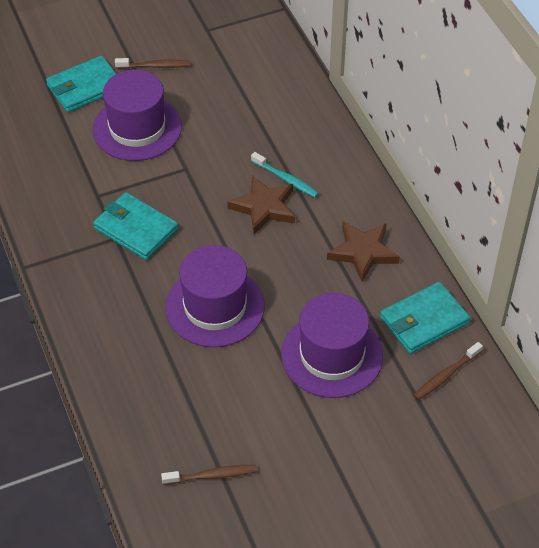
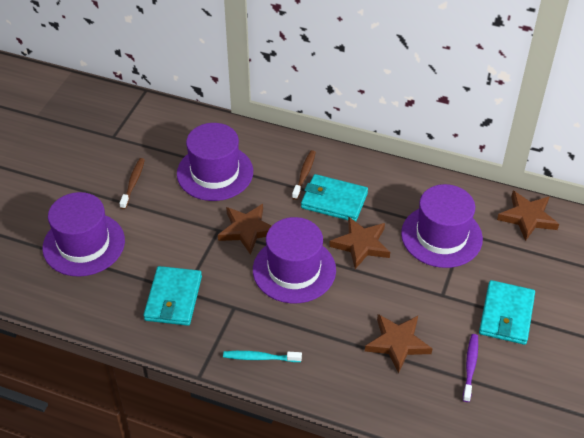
brown star: [227,175,295,234] [327,221,400,282] = 2 -> [218,204,272,255] [329,217,390,269] [365,314,433,373] [497,191,559,241] = 4
brown toothbrush: [115,58,191,69] [161,465,257,485] [413,342,483,400] = 3 -> [119,158,145,209] [292,150,316,200] = 2
purple hat: [93,70,182,161] [166,245,265,347] [281,293,383,398] = 3 -> [42,192,125,277] [177,123,253,201] [253,217,336,303] [401,184,483,268] = 4
purple toothbrush: none = 0 -> [463,334,478,402] = 1

